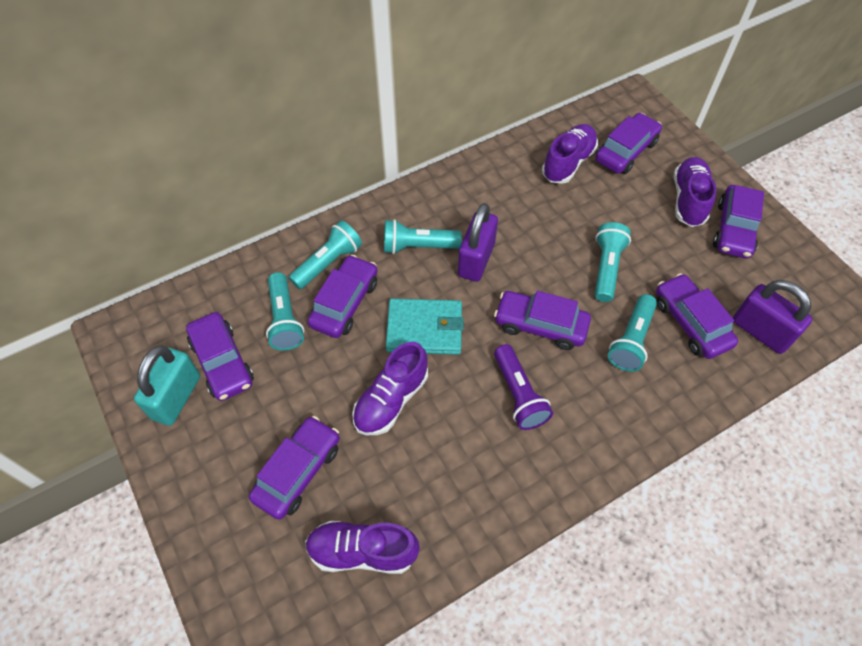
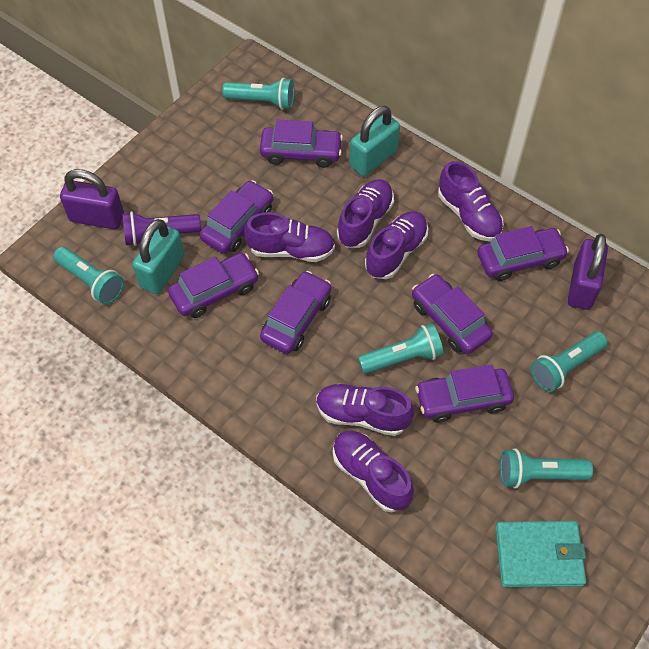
purple shoe: [305,521,420,574] [352,342,428,435] [542,124,598,184] [673,157,716,227] = 4 -> [244,212,335,262] [316,384,414,436] [333,431,414,512] [337,179,394,248] [365,211,428,279] [438,161,504,241] = 6
turquoise padlock: [134,345,200,426] = 1 -> [132,219,184,294] [350,106,400,176] = 2

